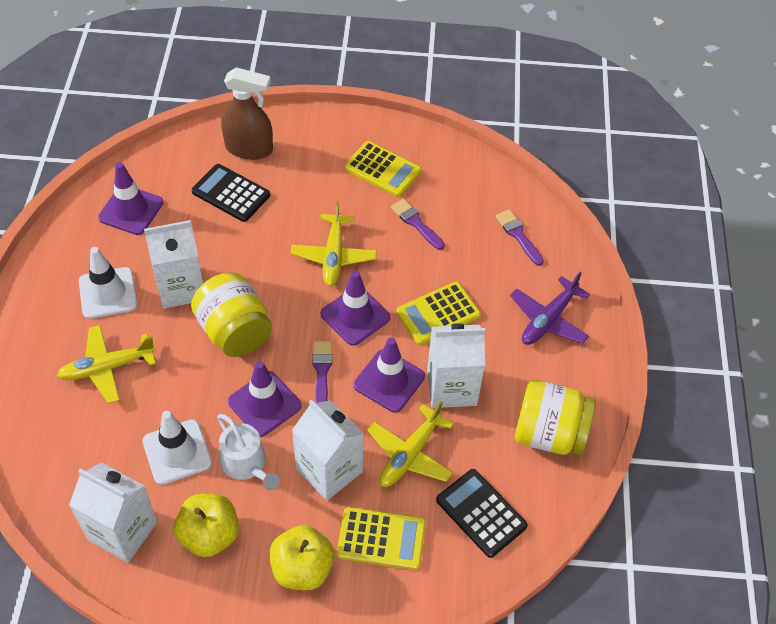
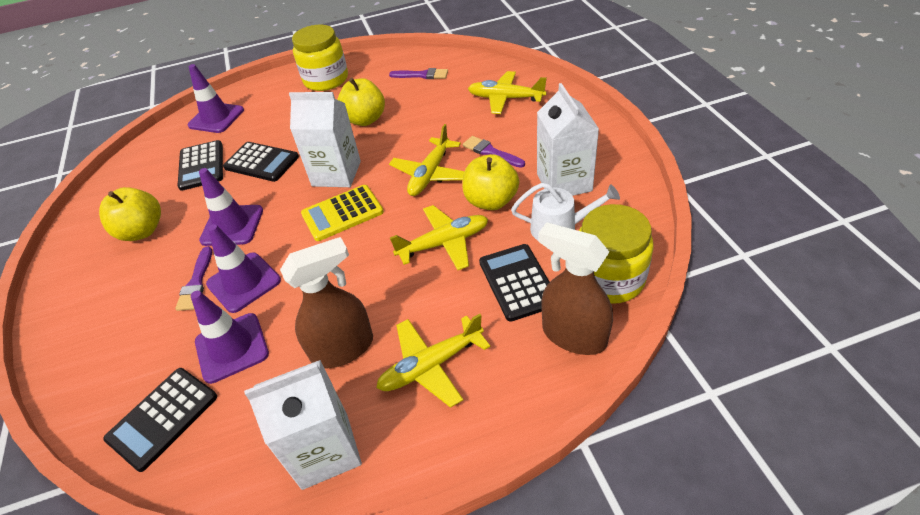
black calculator: [192,164,270,222] [436,469,528,558] = 2 -> [103,368,217,472] [177,140,223,191] [223,142,299,182] [479,244,549,322] = 4
brown spray bottle: [221,67,273,160] = 1 -> [280,237,373,368] [538,222,613,355] = 2
purple plane: [510,272,590,345] = 1 -> none = 0
white carton: [69,463,157,563] [144,220,203,309] [292,400,364,501] [427,323,485,408] = 4 -> [244,360,362,490] [289,92,361,187] [537,83,599,196] = 3
white traffic cone: [79,247,137,319] [143,411,212,485] = 2 -> none = 0
yellow apple: [174,494,239,557] [269,525,335,590] = 2 -> [99,187,161,241] [337,78,385,126] [462,154,519,210] = 3
yellow calculator: [337,507,426,570] [345,141,421,197] [396,281,481,345] = 3 -> [301,185,384,241] = 1
yellow plane: [57,325,156,403] [290,201,377,286] [367,401,454,487] = 3 -> [376,314,491,408] [389,124,465,196] [390,205,488,270] [468,71,547,114] = 4

